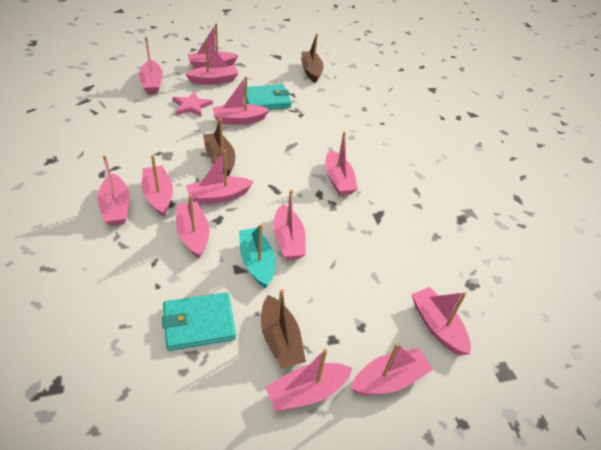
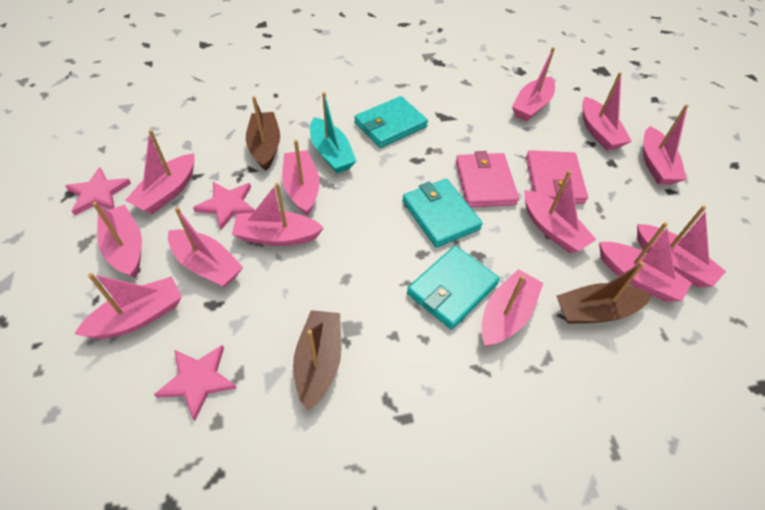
pink star: [173,91,213,117] = 1 -> [65,167,131,216] [154,345,237,421] [193,182,255,230] = 3
pink wallet: none = 0 -> [456,151,519,207] [526,150,588,204] = 2
turquoise wallet: [162,292,236,351] [244,84,292,110] = 2 -> [354,96,428,148] [402,179,483,248] [407,245,500,330] = 3

